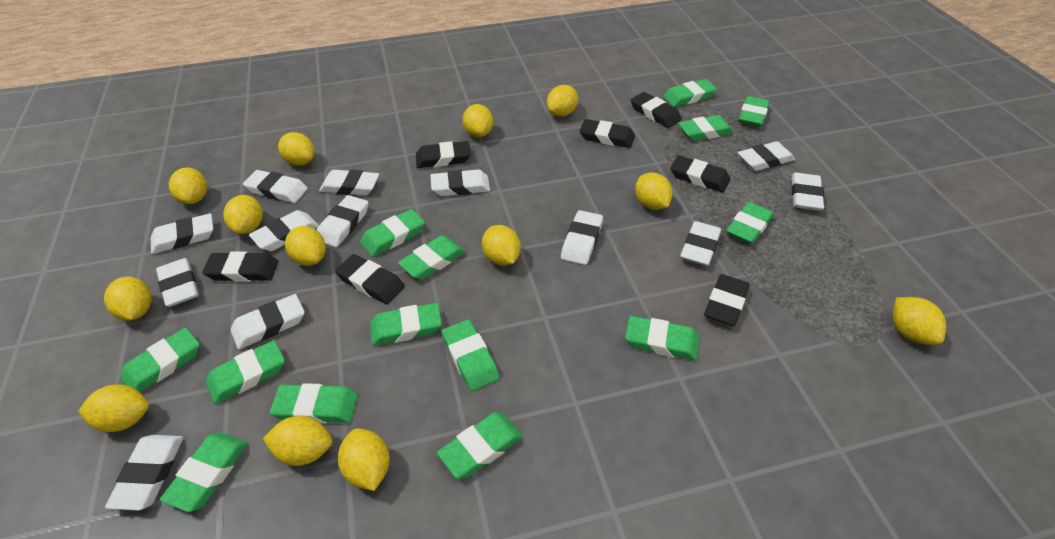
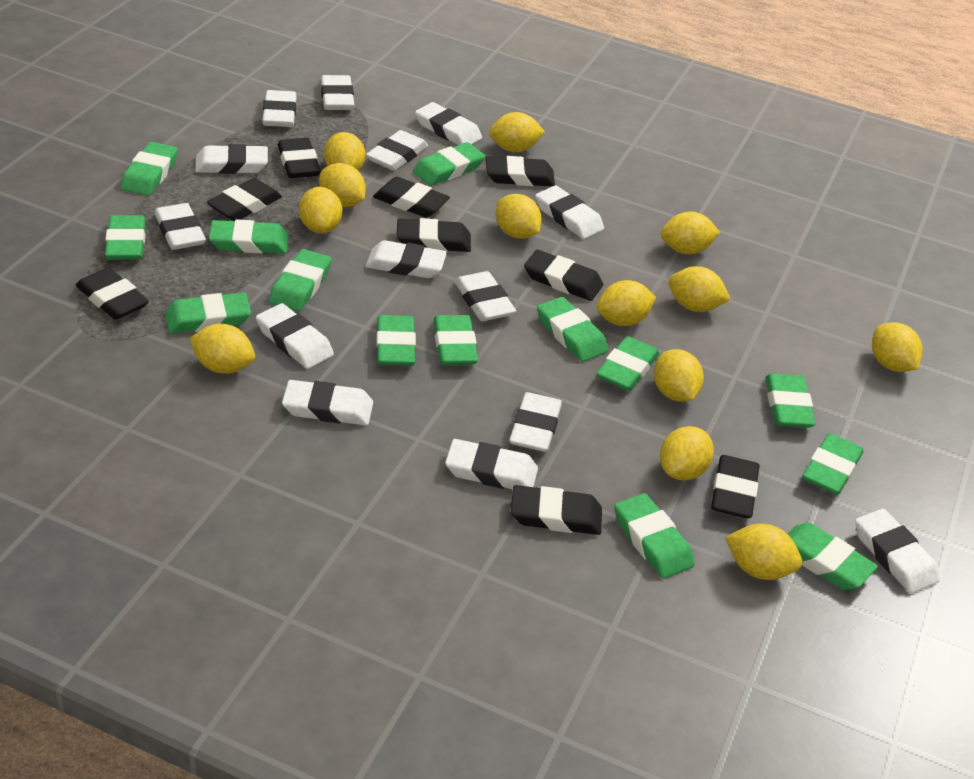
black eraser: [202,251,278,282] [335,254,405,304] [416,141,471,168] [579,119,635,148] [631,92,682,128] [670,155,731,192] [704,274,750,326] = 7 -> [76,268,149,320] [207,178,282,221] [278,138,321,178] [373,177,450,218] [396,218,471,252] [486,156,555,186] [511,485,602,535] [524,250,603,301] [711,455,760,519] = 9
white eraser: [105,435,183,510] [151,213,213,254] [156,258,199,307] [231,294,305,349] [243,170,308,203] [249,210,319,251] [317,195,368,247] [319,170,379,195] [430,169,490,196] [561,210,603,265] [680,221,721,266] [738,141,795,171] [791,173,824,211] = 13 -> [155,203,206,250] [195,144,268,174] [256,303,334,369] [262,90,297,127] [282,380,373,425] [321,75,354,110] [365,240,447,278] [366,130,428,171] [415,102,482,145] [445,439,538,489] [454,271,516,321] [509,392,562,452] [535,185,604,239] [855,508,940,594] = 14

